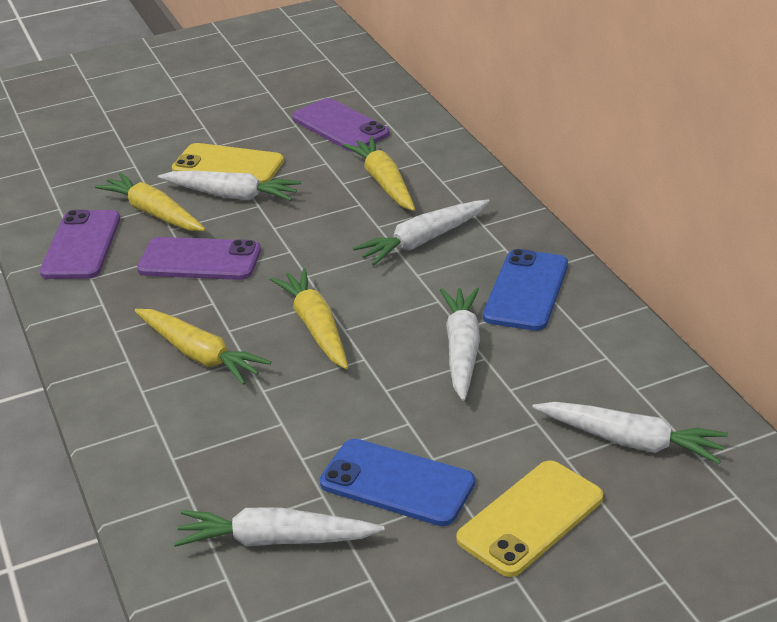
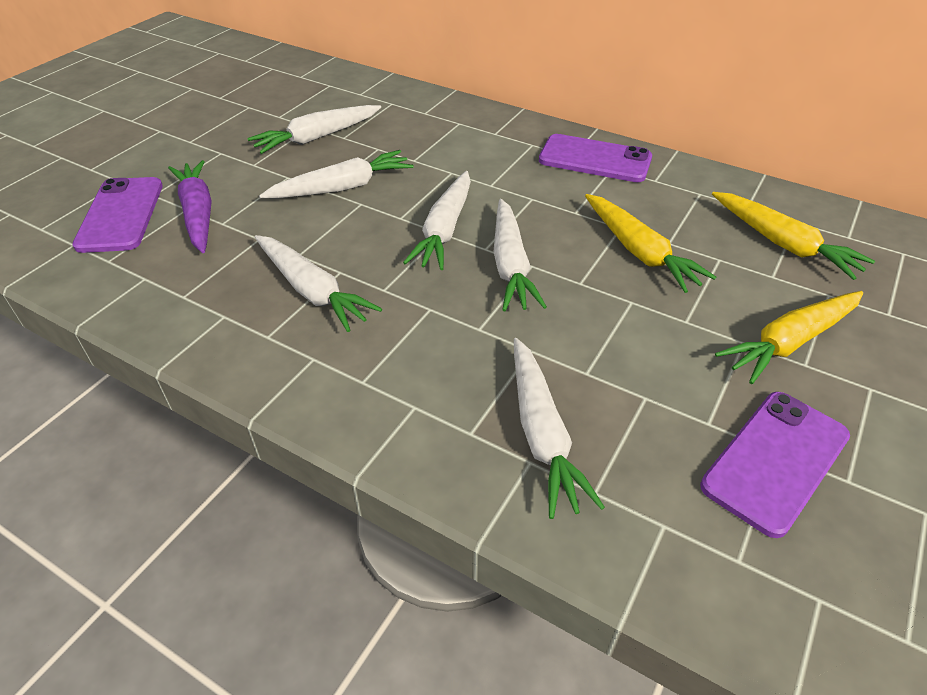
blue phone: [320,439,475,526] [483,249,568,331] = 2 -> none = 0
purple carrot: none = 0 -> [168,160,212,253] = 1
white carrot: [158,171,301,201] [174,507,385,547] [353,199,490,265] [440,287,480,401] [532,402,728,464] = 5 -> [247,105,381,154] [255,235,382,332] [259,150,413,198] [403,171,471,270] [493,199,547,311] [514,338,605,519] = 6
yellow carrot: [94,172,206,231] [135,309,271,385] [270,268,348,369] [342,137,415,211] = 4 -> [585,194,716,293] [712,192,875,280] [715,291,863,384] = 3
yellow phone: [172,143,284,183] [456,460,603,577] = 2 -> none = 0

